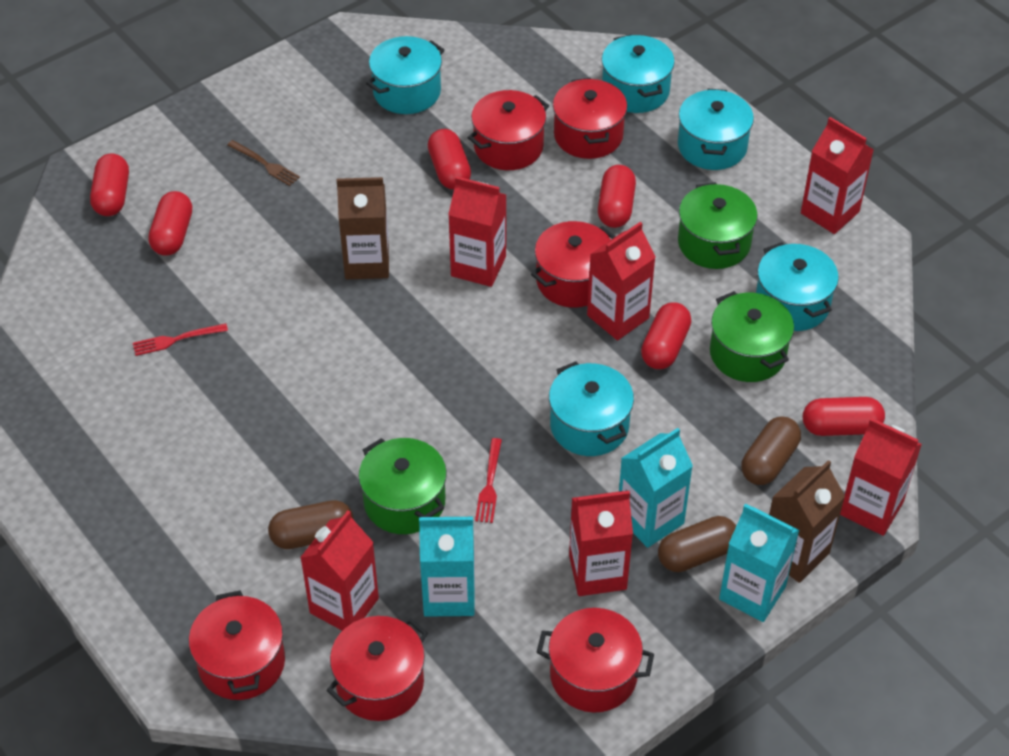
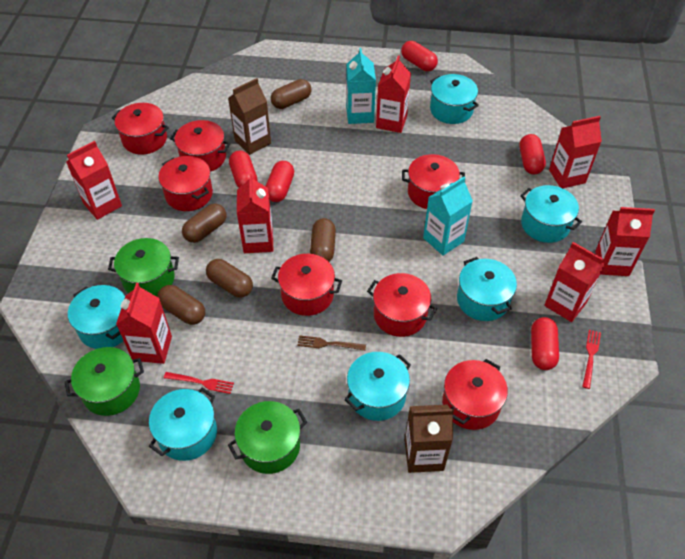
brown capsule: [268,500,354,549] [658,516,736,572] [741,416,801,485] = 3 -> [157,285,205,325] [182,203,227,243] [206,259,253,297] [271,79,312,109] [310,218,336,262] = 5
red capsule: [90,153,129,216] [148,191,192,256] [428,129,471,190] [598,165,636,228] [641,302,691,369] [803,397,885,436] = 6 -> [229,151,258,188] [265,161,294,202] [401,41,438,71] [519,134,546,174] [531,317,559,370] = 5
red carton: [300,510,379,631] [448,176,506,287] [569,491,633,596] [587,222,656,340] [801,117,874,234] [840,418,922,536] = 6 -> [66,141,122,220] [116,283,172,364] [237,174,274,253] [376,55,411,133] [544,242,605,322] [549,116,602,188] [595,207,655,276] = 7
red pot: [189,590,285,700] [326,616,428,721] [468,90,549,170] [531,221,616,308] [536,608,654,713] [553,78,627,159] = 6 -> [112,103,169,155] [158,156,213,211] [170,120,231,172] [271,254,342,316] [367,273,437,337] [402,154,465,209] [442,359,508,430] = 7
turquoise carton: [419,517,475,617] [619,428,693,548] [719,504,799,622] = 3 -> [346,48,376,124] [423,177,473,256] = 2
turquoise pot: [366,36,444,114] [549,361,634,456] [602,34,675,113] [678,89,754,170] [756,242,839,331] = 5 -> [68,285,125,349] [149,387,217,461] [344,352,411,421] [430,74,479,124] [457,257,517,321] [520,185,582,243] = 6

